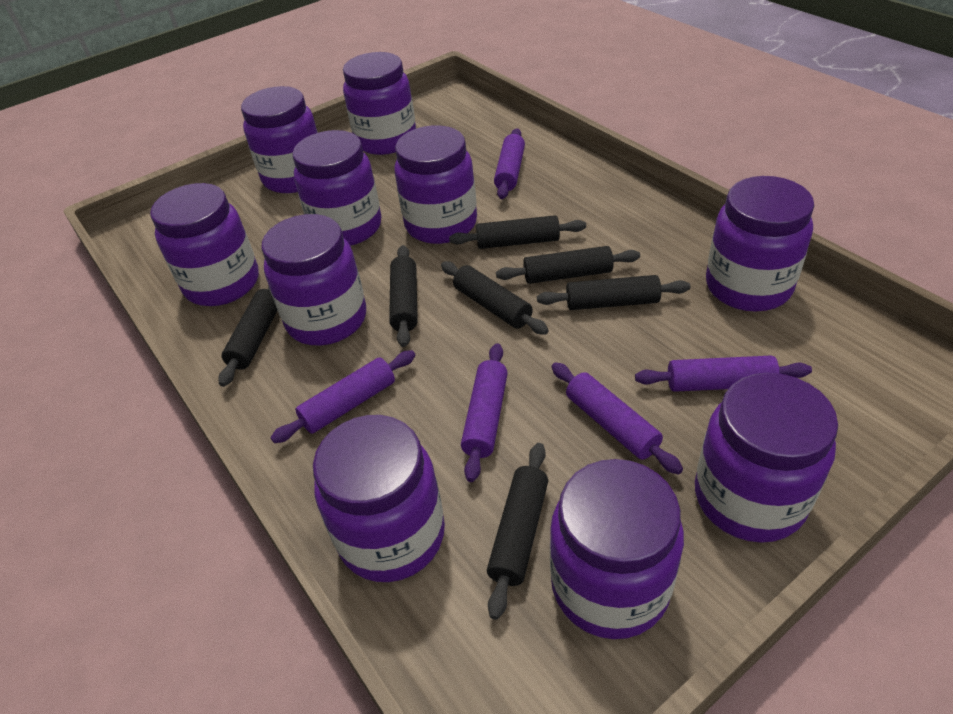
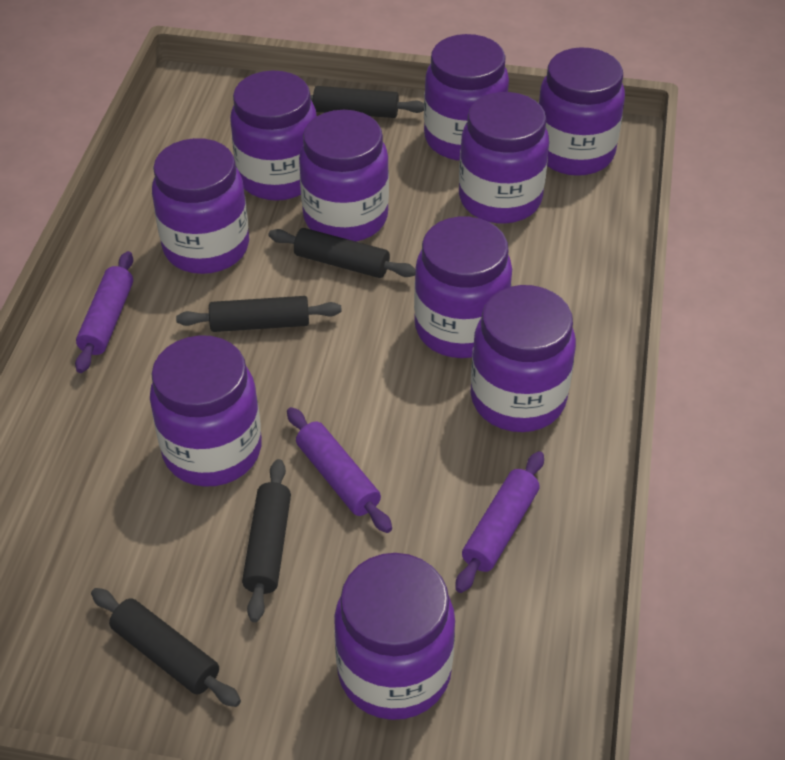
black rolling pin: [218,286,277,387] [389,245,418,347] [441,261,549,335] [449,215,586,249] [487,443,548,620] [496,246,640,284] [537,275,690,310] = 7 -> [91,588,241,707] [176,296,342,332] [242,459,291,622] [269,228,415,278] [310,86,424,118] = 5
purple rolling pin: [270,350,416,443] [461,343,508,482] [494,128,525,199] [552,362,683,474] [635,355,812,392] = 5 -> [75,251,133,373] [287,407,392,533] [455,451,544,593] = 3

